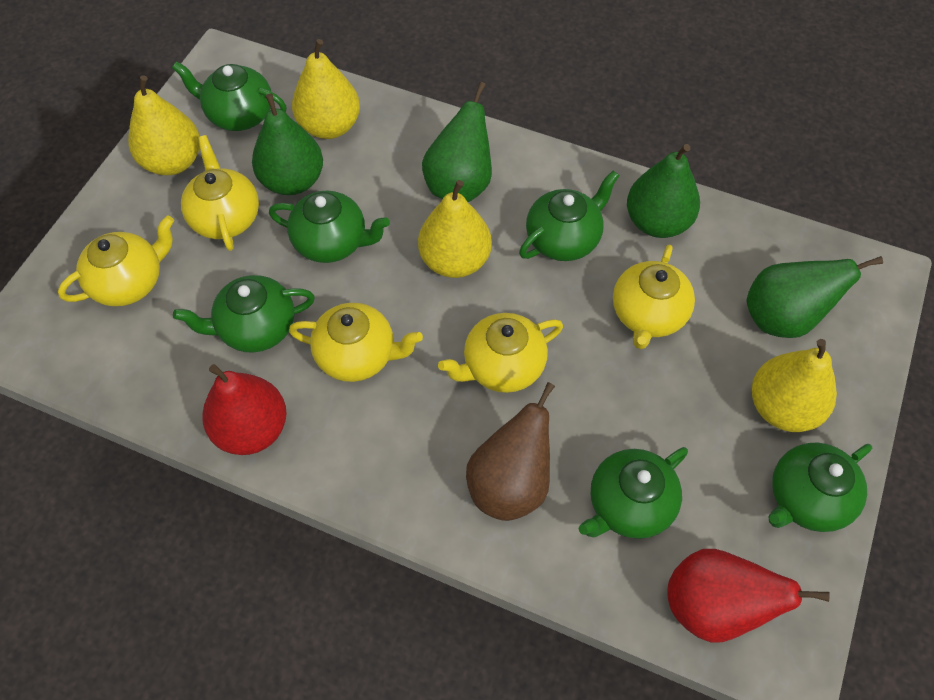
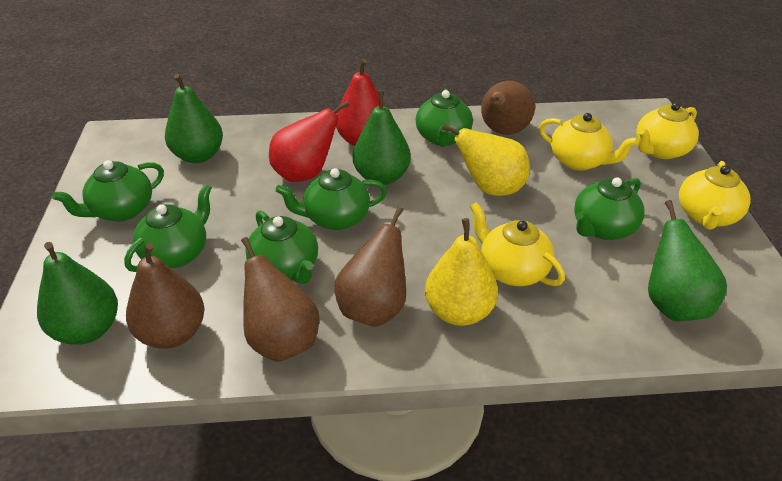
brown pear: [466,382,555,521] = 1 -> [126,243,204,349] [241,237,319,362] [334,206,406,327] [481,81,535,135] = 4
yellow pear: [128,75,200,175] [292,39,360,139] [418,180,492,278] [752,339,837,432] = 4 -> [425,218,498,326] [442,124,530,196] = 2
yellow teapot: [58,216,174,306] [181,135,259,251] [289,303,423,382] [438,313,563,393] [613,244,695,349] = 5 -> [470,202,565,286] [539,113,639,171] [636,102,699,159] [679,161,751,230] = 4

